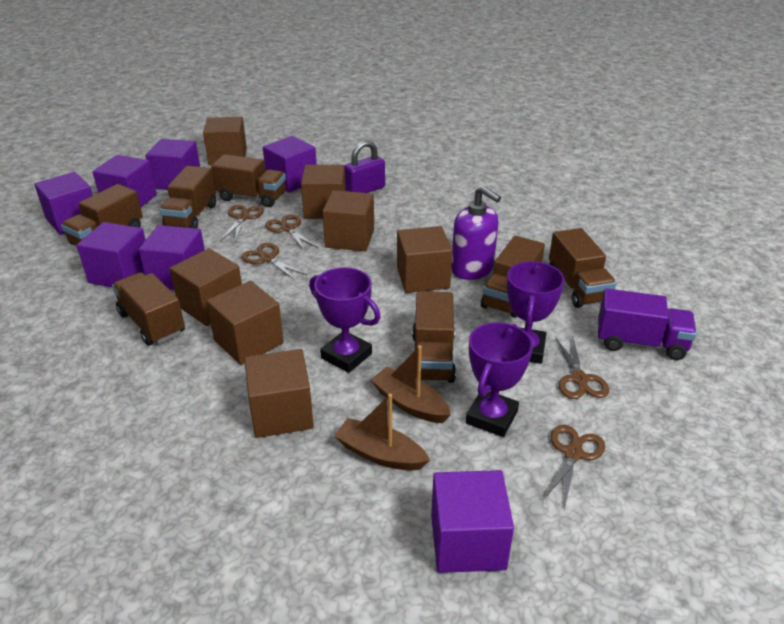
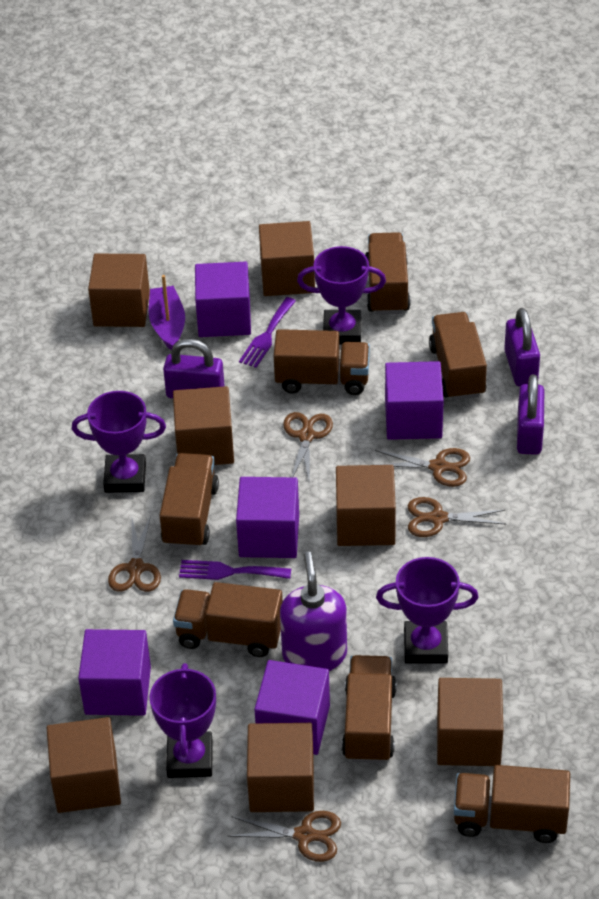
brown boat: [334,394,430,471] [370,346,451,423] = 2 -> none = 0
purple boat: none = 0 -> [149,275,185,350] = 1
purple cube: [34,172,93,235] [76,222,146,288] [92,155,157,207] [139,225,205,290] [145,139,200,190] [263,136,317,193] [431,470,514,573] = 7 -> [78,629,151,716] [195,262,251,337] [236,477,299,558] [254,660,330,755] [385,361,444,440] = 5
purple fork: none = 0 -> [179,560,291,580] [239,297,296,368] = 2
purple padlock: [345,140,385,193] = 1 -> [163,339,225,398] [504,308,540,386] [517,374,544,455] = 3
purple trophy: [309,267,380,373] [466,322,533,437] [507,261,565,364] = 3 -> [72,391,166,493] [149,663,216,778] [297,246,386,344] [376,557,478,664] = 4
purple truck: [598,289,697,360] = 1 -> none = 0

